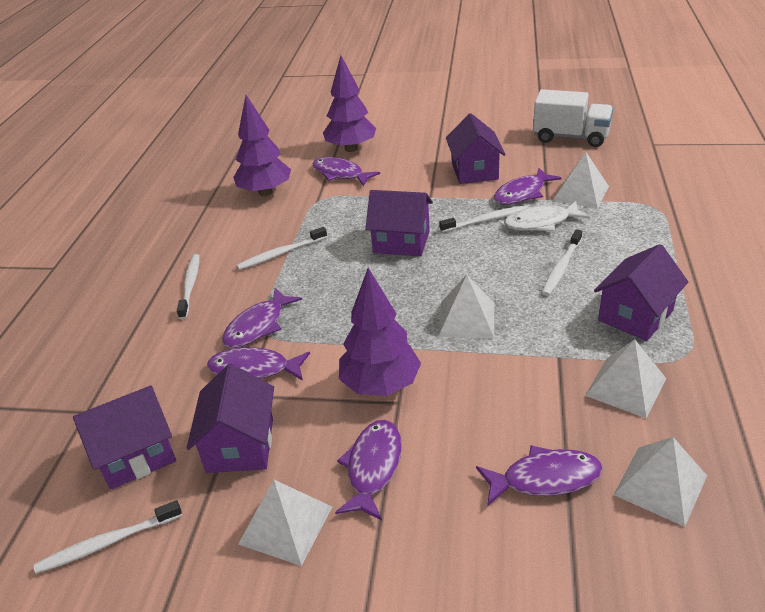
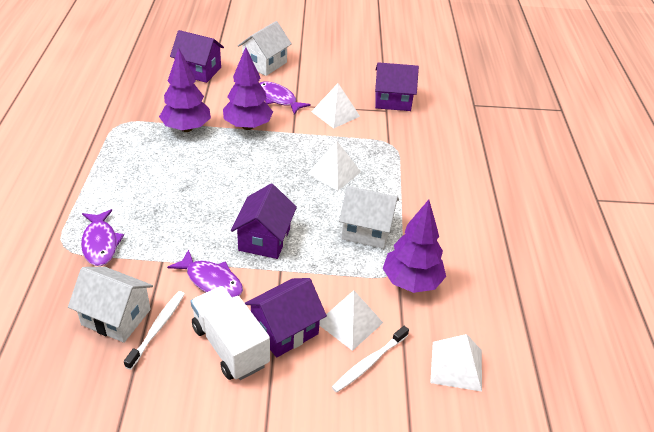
purple fish: [207,347,310,381] [222,288,302,348] [312,157,380,187] [335,420,402,521] [476,445,603,505] [494,168,561,204] = 6 -> [81,209,124,266] [167,249,243,298] [260,81,311,114] = 3
purple house: [73,386,176,490] [187,364,274,473] [365,190,433,257] [446,113,505,184] [594,244,688,341] = 5 -> [170,30,224,83] [231,184,297,259] [245,278,327,358] [375,62,419,111] = 4
white fish: [504,201,590,232] = 1 -> none = 0
white house: none = 0 -> [68,267,153,343] [238,21,292,76] [339,186,399,249] = 3
white pyramid: [238,480,332,566] [438,275,494,338] [553,152,609,209] [585,340,667,418] [614,437,707,527] = 5 -> [307,141,361,191] [311,83,360,128] [319,290,383,351] [430,334,482,392] = 4
white toothbrush: [34,500,182,574] [177,254,200,319] [237,227,327,270] [439,205,528,233] [542,229,582,296] = 5 -> [124,291,185,370] [332,326,409,393] = 2

